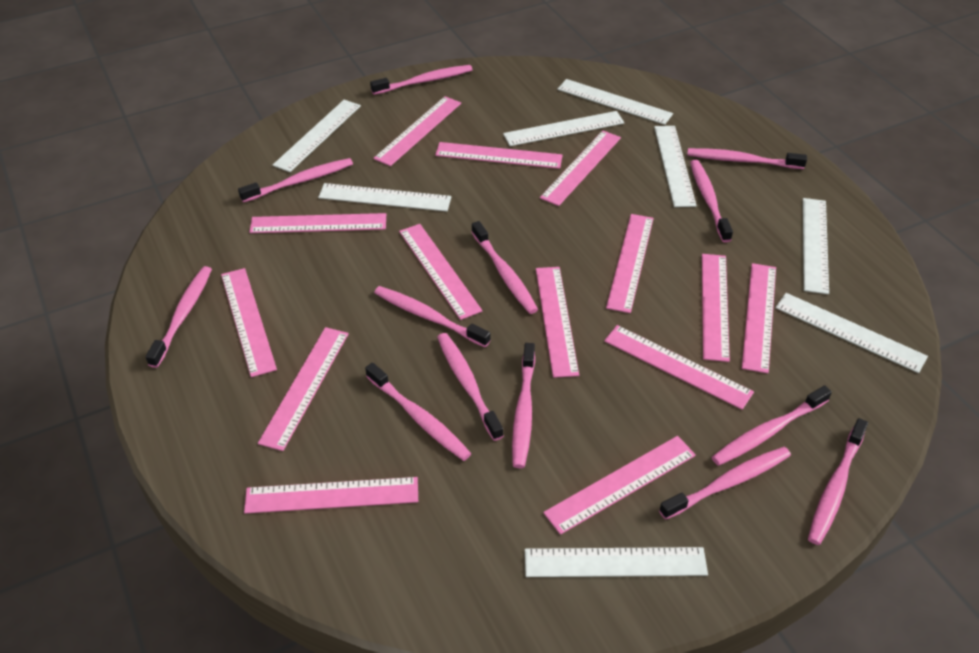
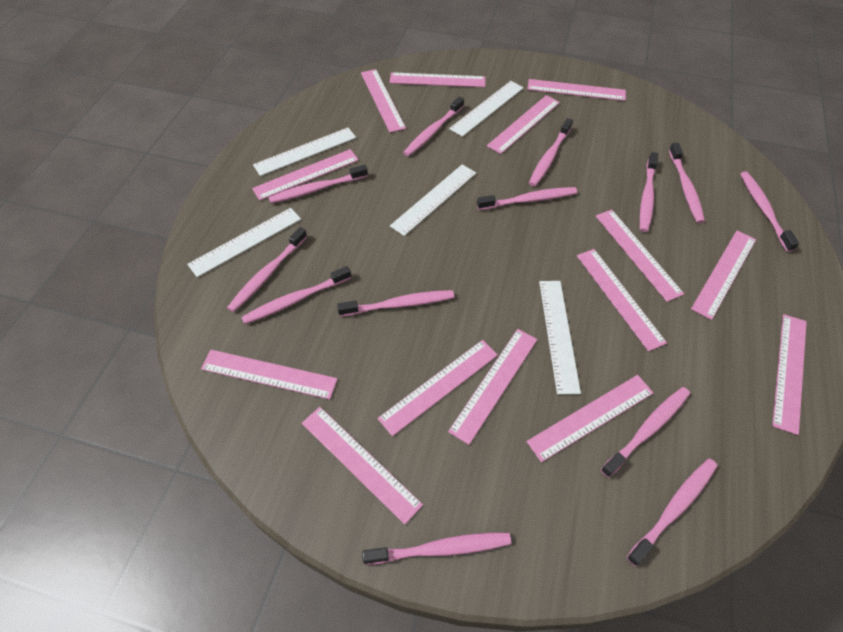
white ruler: [273,100,361,172] [318,183,451,212] [503,111,624,146] [525,547,708,577] [557,79,673,125] [654,126,697,207] [775,293,928,373] [803,198,829,294] = 8 -> [187,208,301,277] [253,128,356,176] [390,164,476,236] [449,81,524,137] [539,281,581,395] = 5

